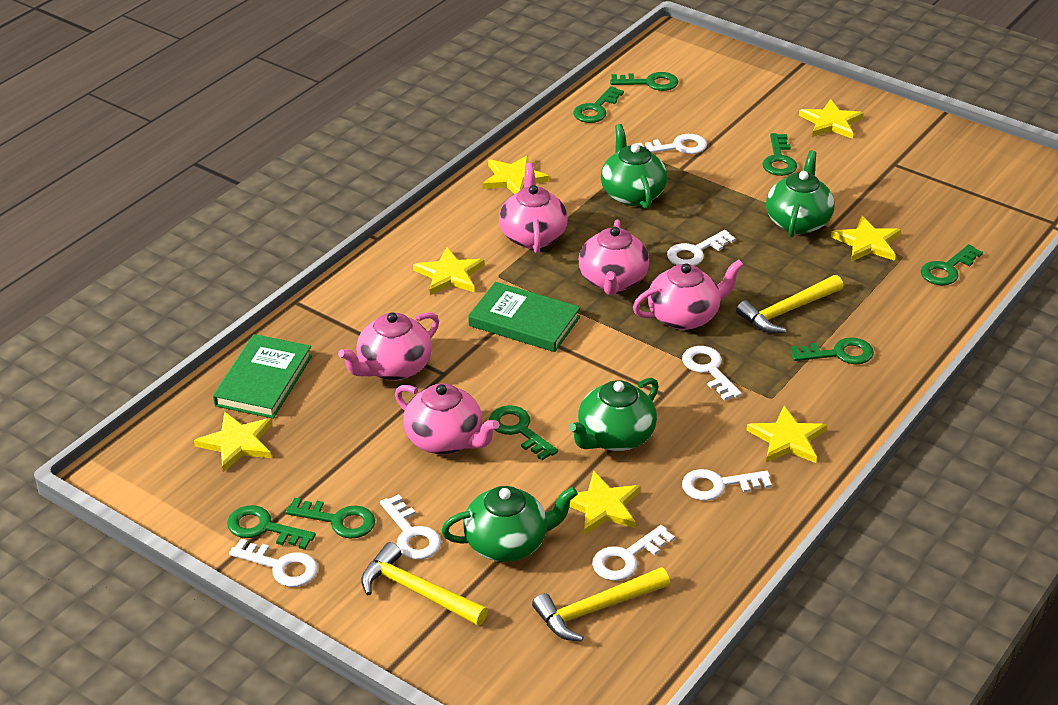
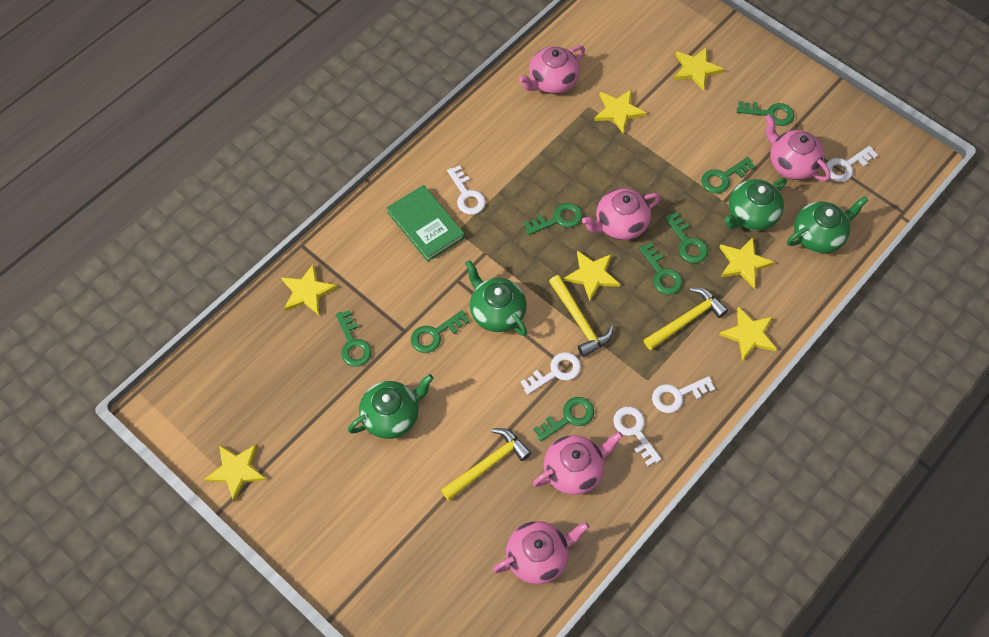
green book: [213,334,312,419] [468,282,581,352] = 2 -> [387,185,465,262] = 1
white key: [229,539,318,587] [380,494,441,560] [592,525,675,581] [636,134,707,154] [667,230,736,266] [682,346,742,401] [682,469,772,501] = 7 -> [447,165,486,215] [520,352,581,394] [613,407,661,466] [652,376,715,413] [826,146,878,182] = 5

